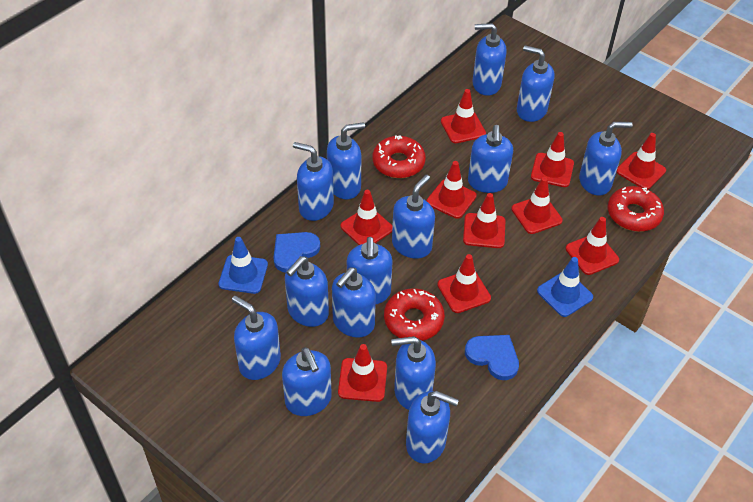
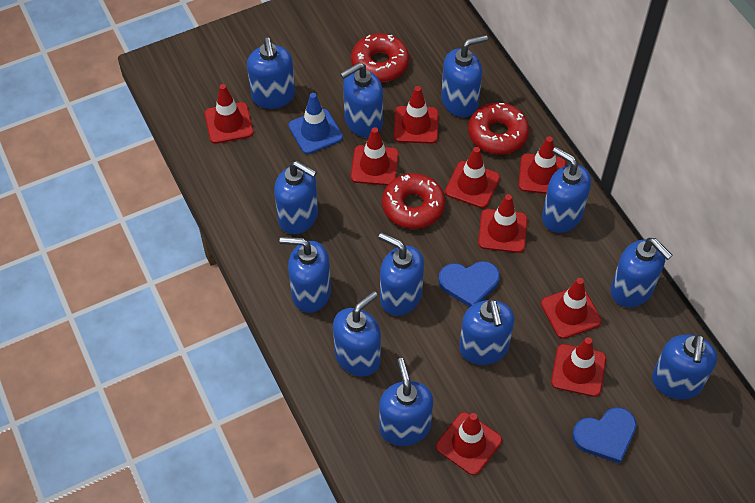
blue soap dispenser: [232,296,281,380] [282,347,332,416] [285,256,329,327] [293,142,334,221] [327,122,365,199] [332,267,376,338] [347,237,393,305] [391,336,436,410] [392,175,435,259] [406,391,459,464] [468,125,513,193] [472,23,507,96] [517,45,555,122] [579,122,633,196] = 14 -> [247,37,295,109] [274,161,318,234] [280,237,331,313] [333,291,381,377] [340,62,383,137] [378,233,424,316] [379,358,433,446] [441,35,488,117] [459,299,514,365] [542,147,591,233] [610,238,672,307] [652,334,717,400] = 12
blue traffic cone: [219,237,268,294] [537,257,593,317] = 2 -> [288,93,343,154] = 1
red traffic cone: [338,344,387,402] [340,190,392,245] [426,161,477,219] [437,254,491,313] [441,89,486,143] [463,193,505,248] [511,177,563,234] [531,132,574,187] [565,217,619,275] [617,133,666,189] = 10 -> [205,84,254,144] [351,127,399,185] [394,86,439,144] [436,412,502,475] [445,147,500,208] [478,194,527,253] [518,136,566,194] [541,278,602,339] [551,337,606,397] = 9

